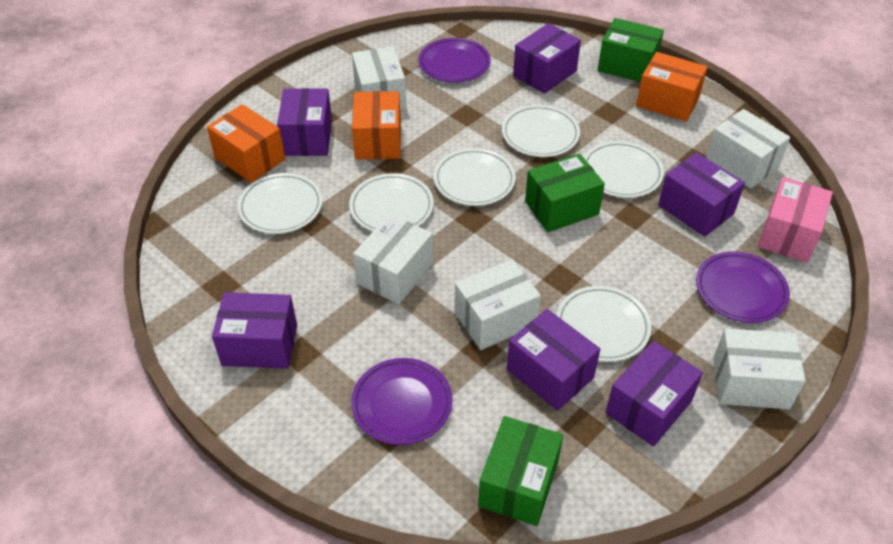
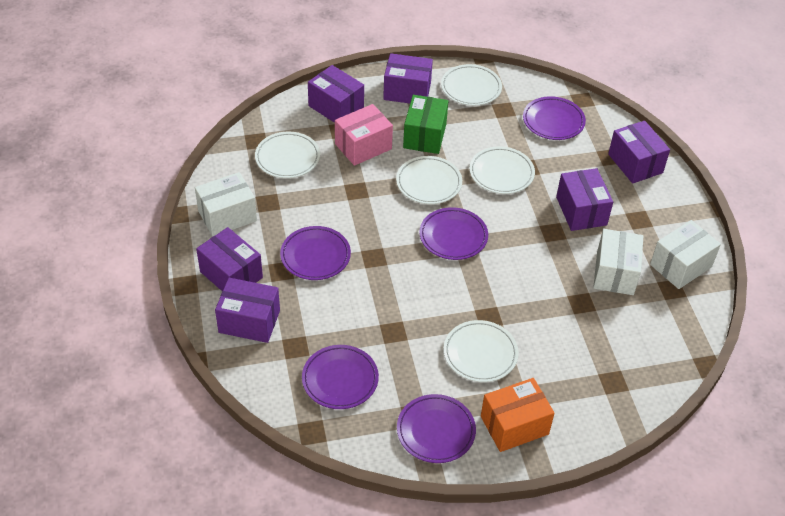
green box: [478,416,563,526] [525,153,605,232] [598,18,664,82] = 3 -> [403,95,448,154] = 1
orange box: [207,104,285,183] [352,91,401,159] [636,52,708,122] = 3 -> [481,378,555,452] = 1
purple plate: [351,358,453,445] [418,38,490,83] [696,251,790,323] = 3 -> [280,226,351,280] [302,345,379,409] [397,394,476,463] [419,207,488,260] [523,96,586,140] = 5
white box: [352,46,406,110] [353,214,433,304] [455,259,541,350] [706,109,790,189] [713,328,805,409] = 5 -> [195,172,257,237] [593,229,643,295] [650,220,721,289] = 3
white plate: [238,173,323,234] [349,173,434,232] [434,148,516,206] [502,105,580,157] [557,286,651,362] [584,141,664,198] = 6 -> [255,132,320,178] [396,156,462,204] [441,64,502,106] [444,320,519,382] [470,146,535,194] = 5

